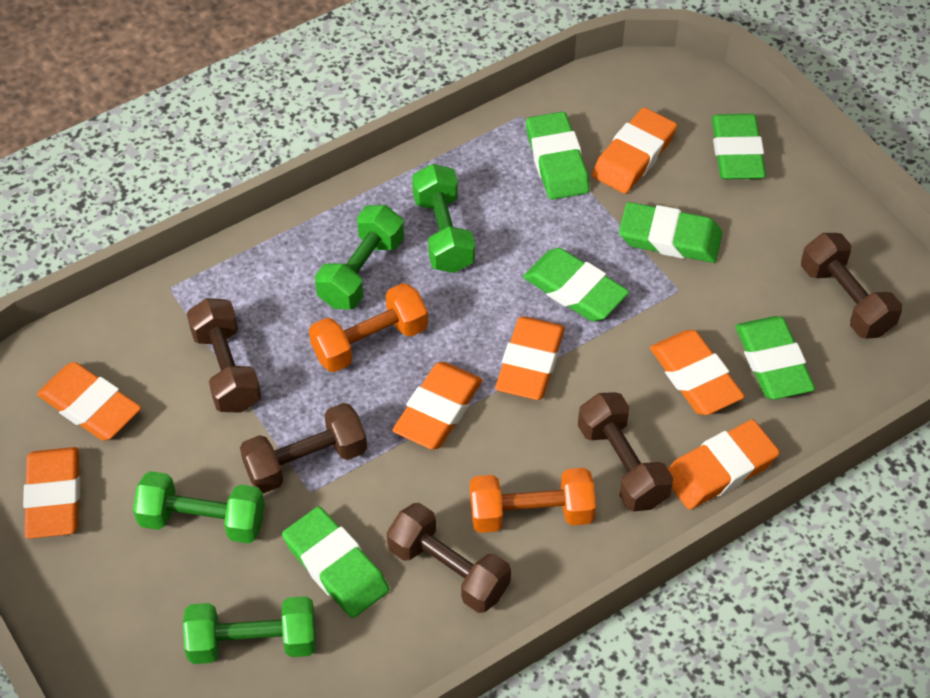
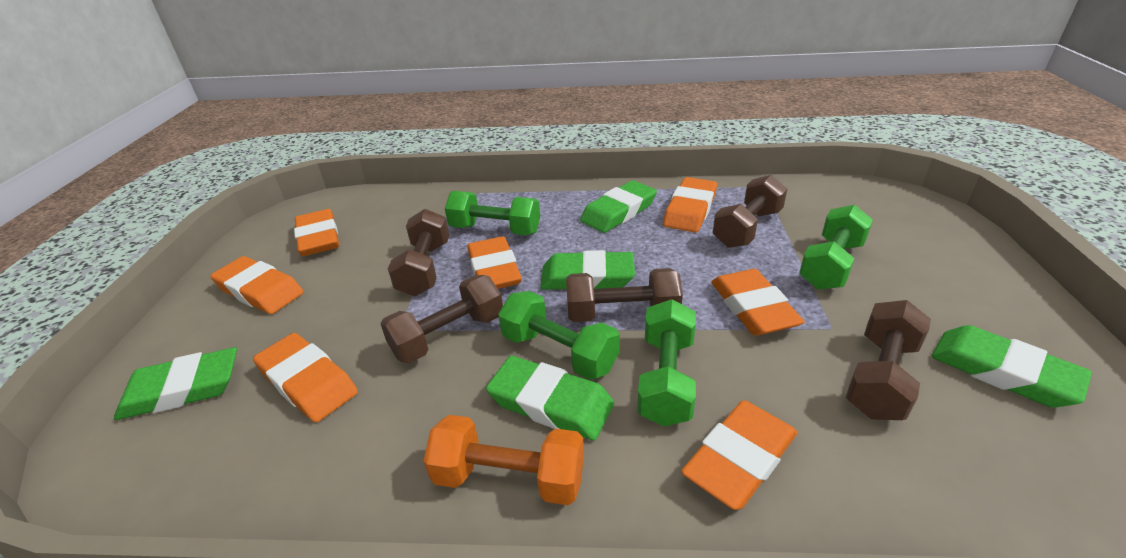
green eraser: [282,506,390,618] [523,248,629,321] [526,112,590,200] [619,202,722,263] [712,114,766,179] [735,316,815,399] = 6 -> [114,347,237,420] [486,356,614,440] [540,250,635,290] [580,180,657,233] [932,325,1092,408] = 5
orange dumbbell: [309,283,428,372] [470,468,596,533] = 2 -> [424,415,584,505] = 1

